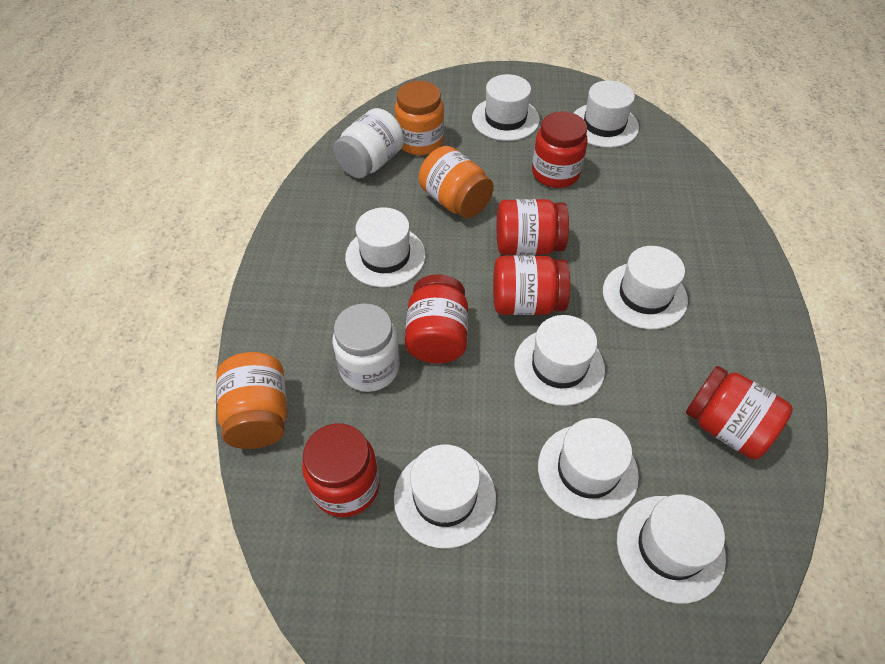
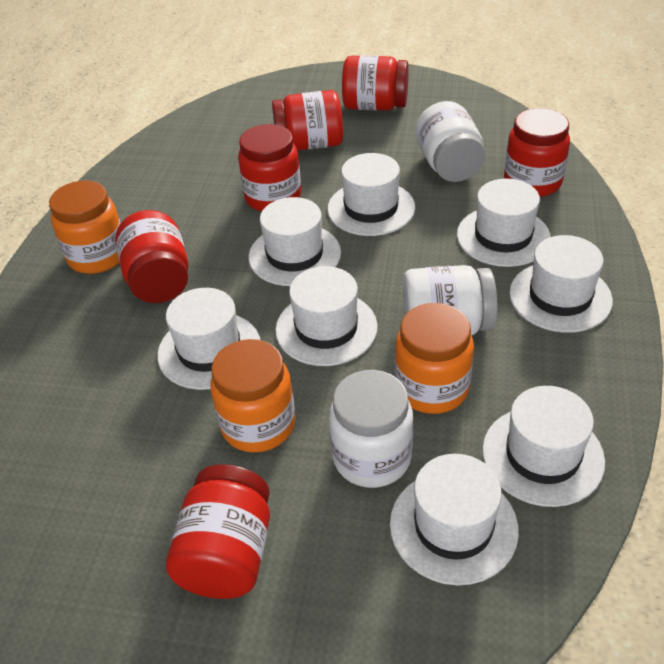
white jar: [333,108,404,178] [333,303,400,392] = 2 -> [329,370,413,488] [403,265,497,335] [416,101,485,182] = 3

